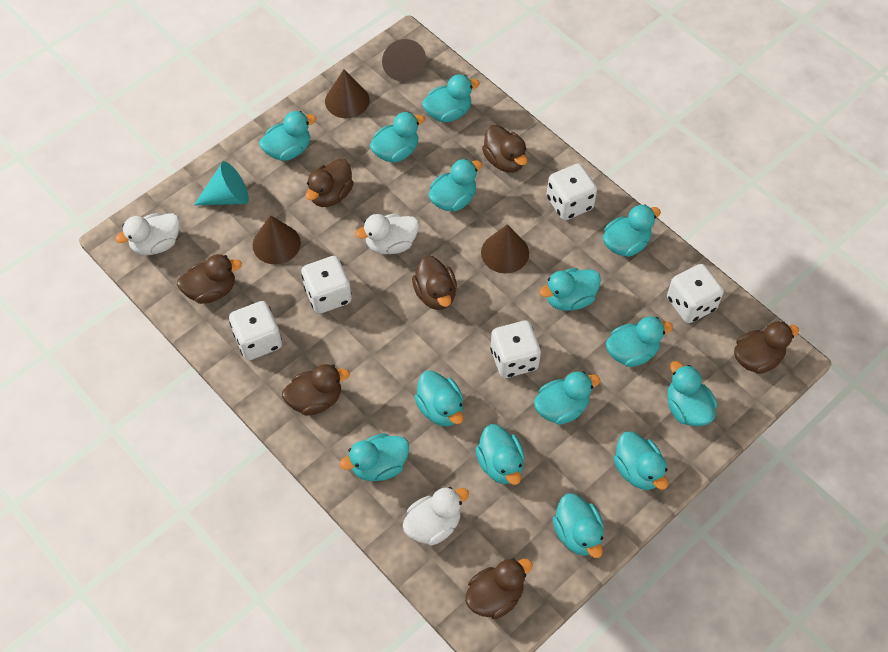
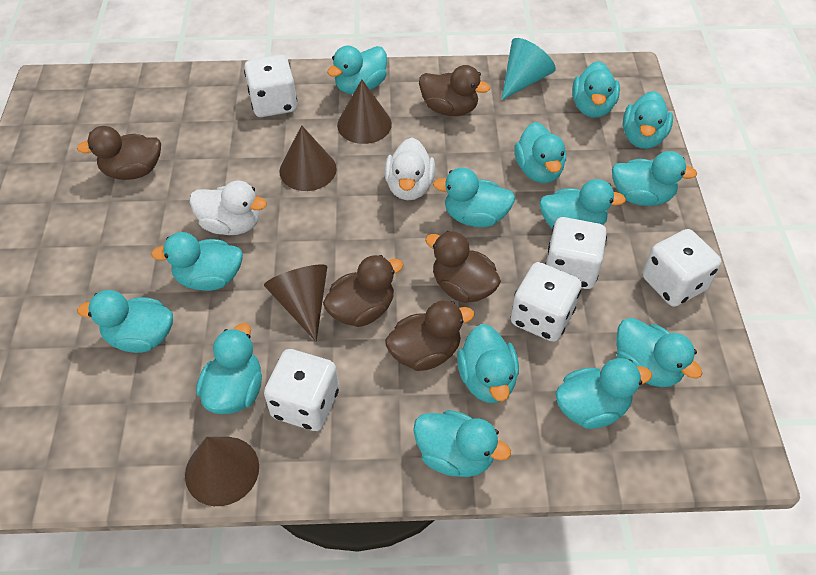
brown duck: [177,254,242,304] [282,364,350,416] [305,159,354,207] [412,255,457,310] [465,558,533,619] [482,125,528,173] [734,321,799,374] = 7 -> [77,126,161,180] [323,255,404,327] [385,300,475,371] [419,65,490,116] [425,231,501,303] = 5
white duck: [115,213,180,255] [355,214,419,254] [403,487,469,546] = 3 -> [190,181,267,235] [384,138,435,200] = 2

